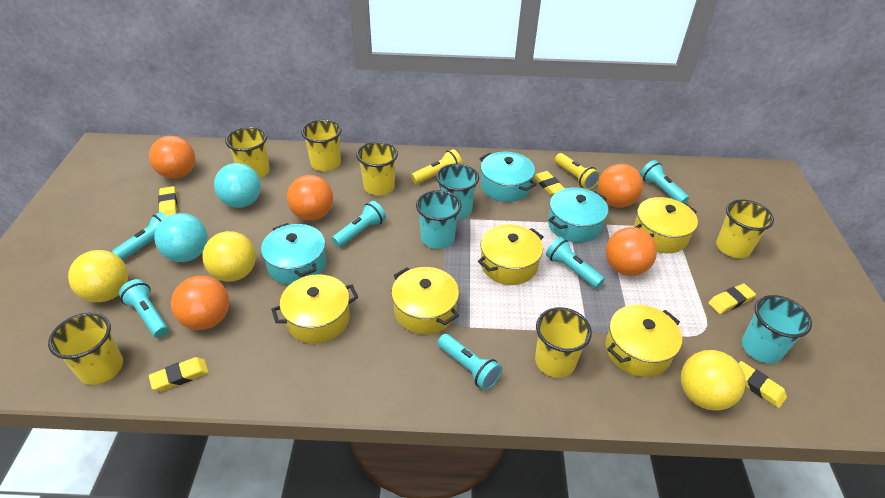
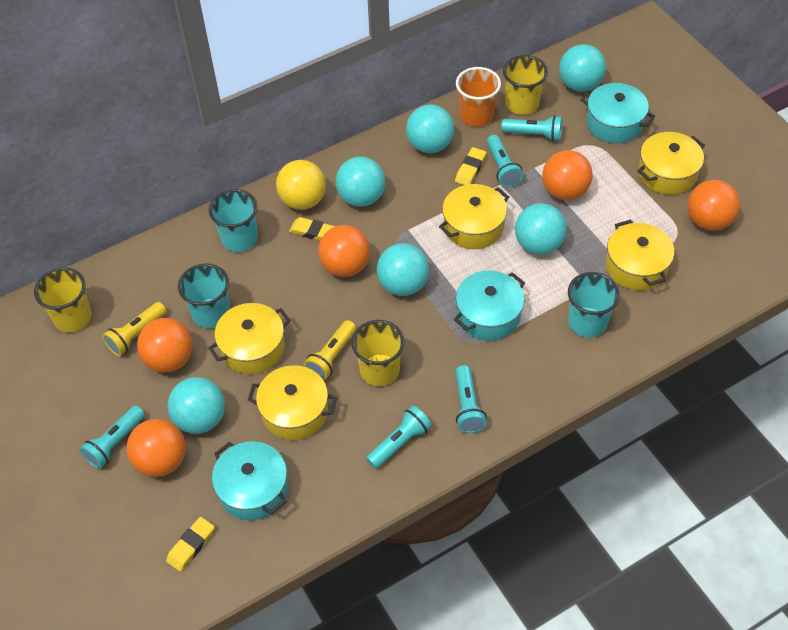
orange cup: none = 0 -> [456,67,501,127] = 1
turquoise ball: [154,213,208,262] [214,163,261,208] = 2 -> [168,377,225,434] [336,157,385,207] [377,243,429,296] [406,104,454,153] [515,203,567,255] [559,44,606,92] = 6
turquoise flashlight: [112,212,166,260] [119,279,168,338] [332,201,386,247] [438,334,502,390] [546,237,605,288] [640,160,689,203] = 6 -> [80,405,145,469] [366,406,432,469] [455,365,487,433] [487,135,523,187] [501,115,562,142] = 5
yellow ball: [68,250,128,302] [203,231,256,282] [681,350,746,411] = 3 -> [276,160,326,210] = 1
yellow cup: [48,312,123,385] [225,127,270,178] [301,119,342,171] [356,141,398,195] [535,307,592,378] [716,199,774,258] = 6 -> [34,268,92,332] [351,320,405,386] [503,55,548,115] = 3
yellow eraser: [149,357,209,391] [158,186,177,217] [533,171,565,195] [708,284,756,314] [738,361,787,408] = 5 -> [166,517,215,572] [289,217,336,241] [455,147,486,185] = 3

